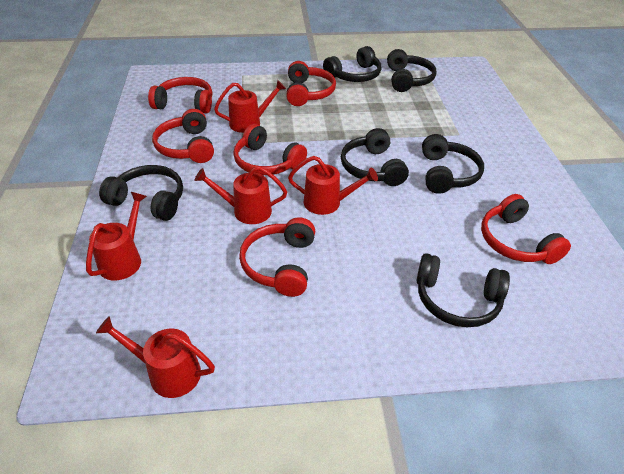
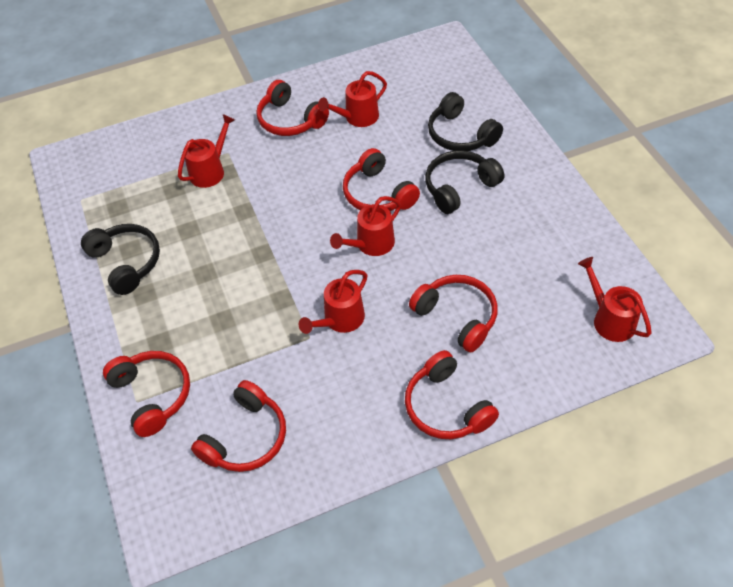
black headphones: [99,165,183,221] [323,46,381,82] [341,128,409,186] [387,49,436,92] [417,253,510,327] [422,134,484,194] = 6 -> [81,224,160,295] [425,150,504,214] [428,92,503,151] = 3

